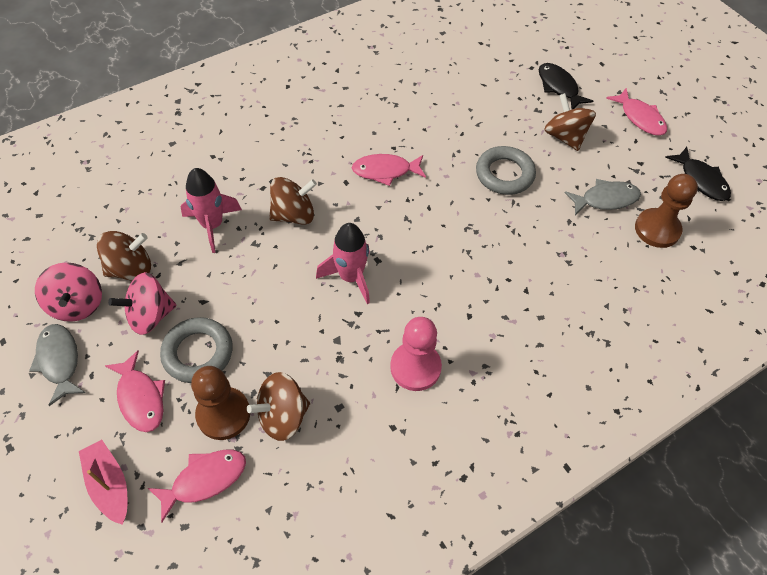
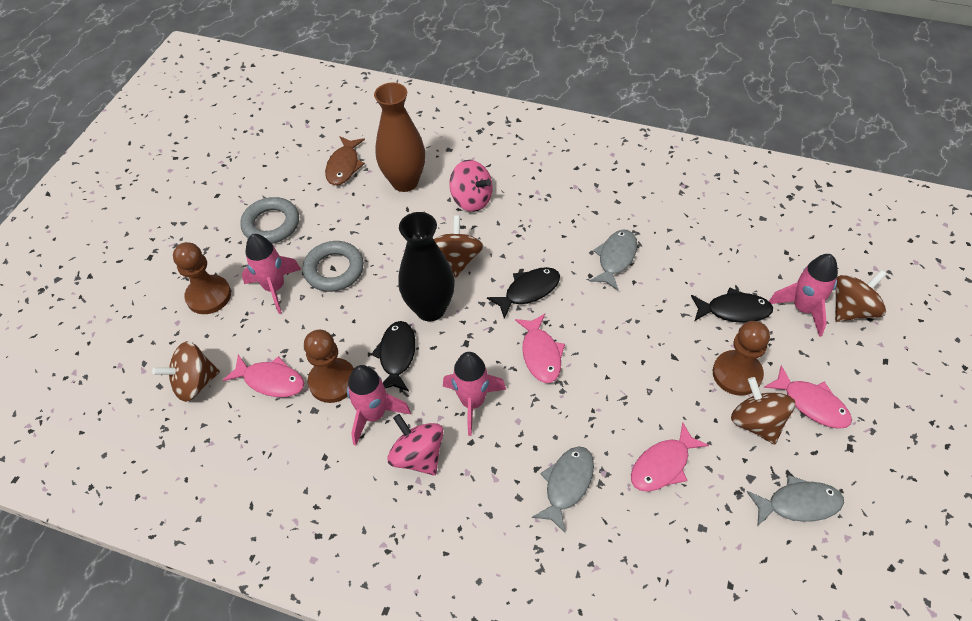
black fish: [539,63,593,109] [665,147,731,201] = 2 -> [371,321,416,391] [487,267,560,318] [691,287,773,323] = 3
black vase: none = 0 -> [398,212,455,321] = 1
brown fish: none = 0 -> [325,136,365,185] = 1
brown pawn: [191,366,250,440] [635,174,698,248] = 2 -> [173,242,231,314] [304,330,354,403] [713,321,770,396] = 3
brown vase: none = 0 -> [374,83,425,192] = 1
grey fish: [29,324,86,406] [565,179,641,215] = 2 -> [532,446,594,533] [589,230,637,290] [747,475,844,527] = 3
pink boat: [79,440,127,525] = 1 -> none = 0
pink pawn: [390,317,442,391] = 1 -> none = 0
pink rocket: [180,168,242,253] [316,223,370,304] = 2 -> [242,234,301,314] [347,365,411,446] [443,352,506,436] [769,254,838,337] = 4

